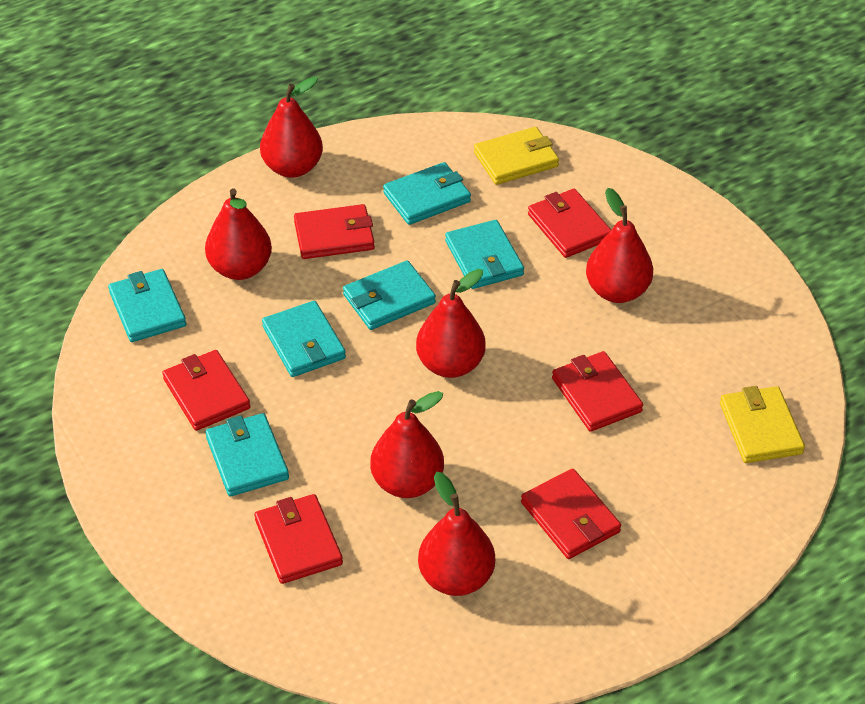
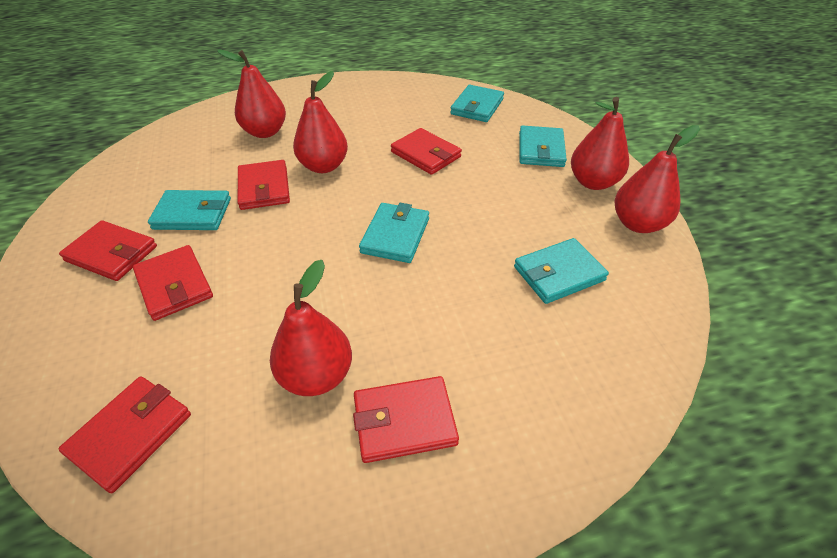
red pear: [205,189,272,280] [260,77,323,178] [370,391,444,498] [416,269,486,378] [418,472,495,596] [586,188,653,303] = 6 -> [217,49,286,138] [270,260,352,396] [293,71,348,173] [571,97,629,190] [615,125,700,233] = 5
turquoise wallet: [108,269,186,342] [205,413,289,497] [262,301,346,377] [343,260,436,330] [383,162,471,225] [445,220,524,289] = 6 -> [148,190,231,230] [359,203,429,263] [450,85,504,122] [514,238,609,304] [519,126,567,167] = 5
yellow wallet: [474,127,559,185] [720,386,805,463] = 2 -> none = 0

